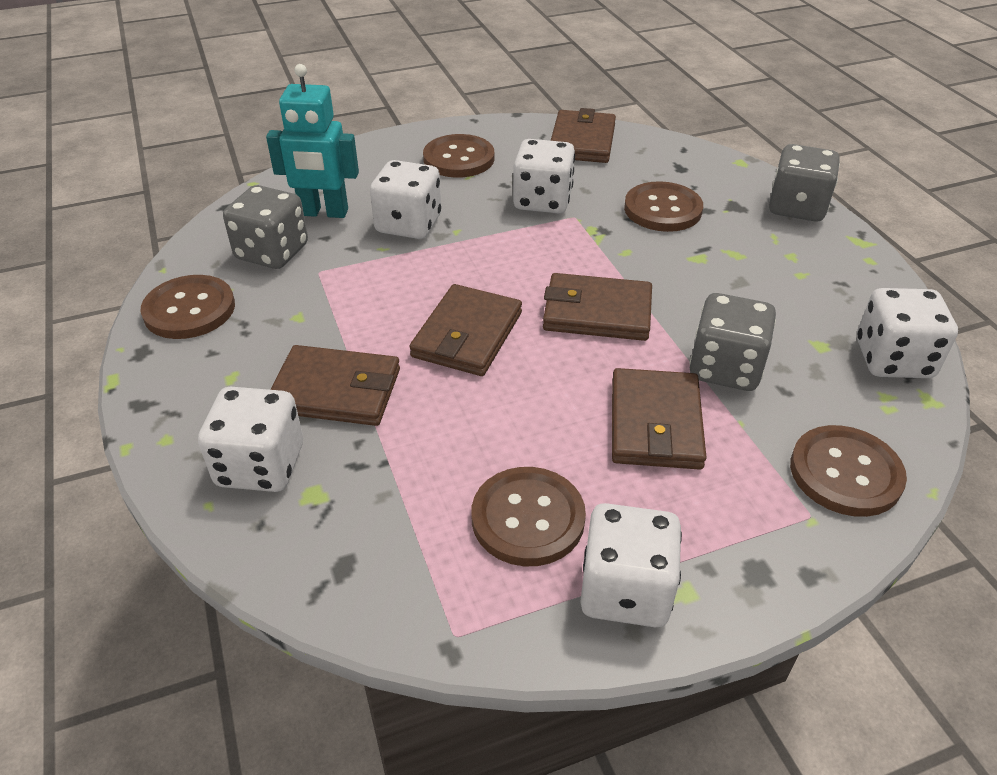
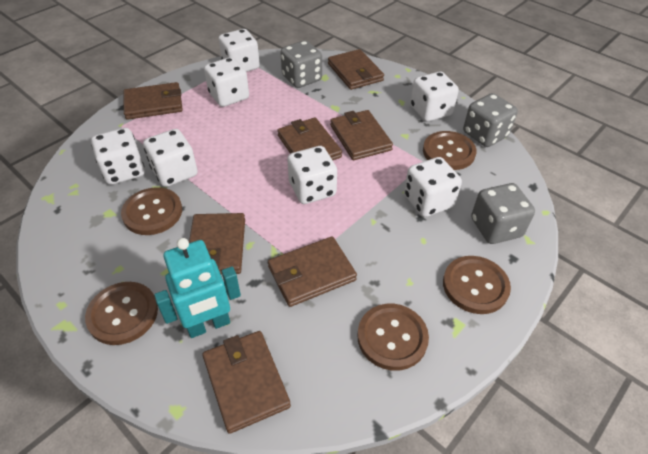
brown wallet: [270,345,400,426] [409,284,522,376] [543,273,652,341] [551,108,616,163] [612,368,707,470] = 5 -> [123,82,183,120] [189,213,245,274] [202,331,291,434] [268,237,357,307] [277,117,342,160] [328,49,384,90] [330,110,393,160] = 7
white dice: [198,387,303,492] [370,160,441,239] [513,139,575,213] [580,503,682,627] [857,288,958,378] = 5 -> [91,128,145,185] [143,129,198,187] [204,57,249,107] [219,29,260,72] [287,146,337,204] [404,157,462,217] [410,71,459,121] = 7

